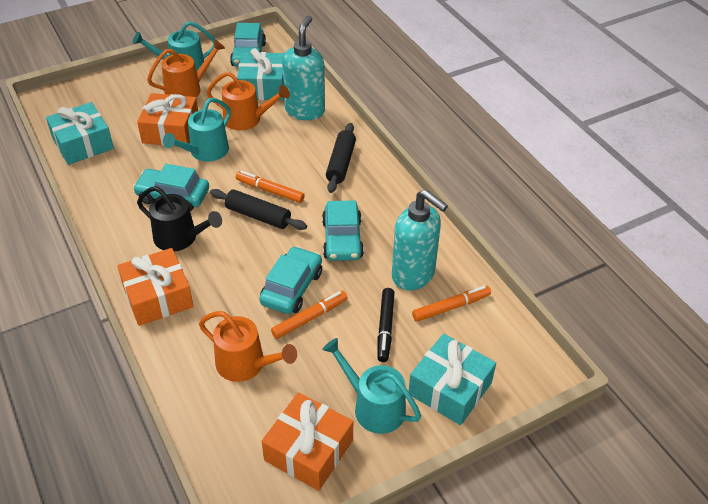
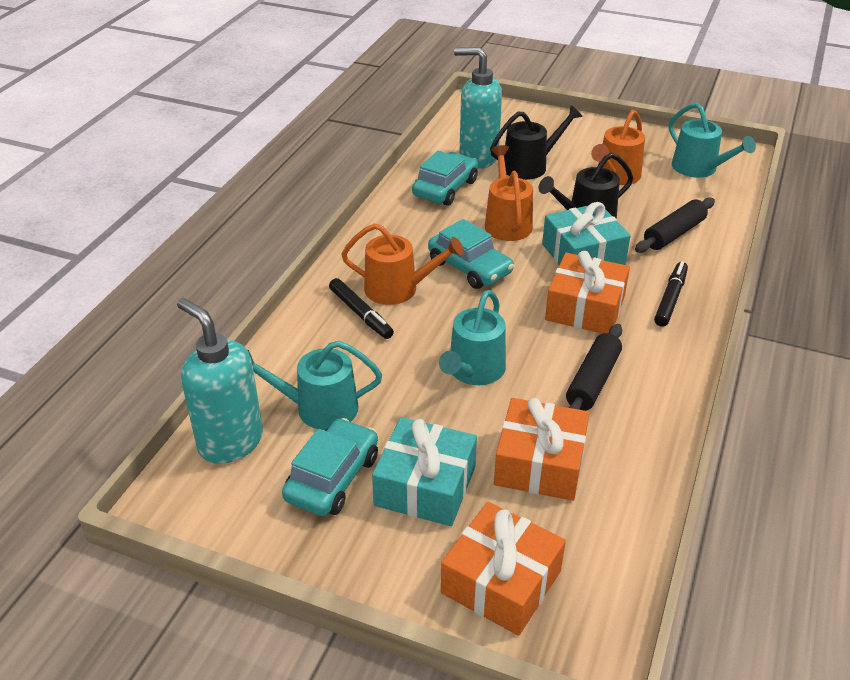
black marker: [377,288,394,362] = 1 -> [329,278,394,339] [654,261,688,327] = 2
black watering can: [137,186,222,251] = 1 -> [490,105,583,180] [538,153,633,219] = 2
orange marker: [236,171,305,203] [271,291,348,339] [412,286,491,322] = 3 -> none = 0
turquoise car: [133,164,209,211] [230,23,266,66] [259,246,322,314] [322,200,364,261] = 4 -> [282,418,378,516] [412,151,478,206] [428,219,514,289] = 3
turquoise gift: [46,102,114,165] [237,48,285,100] [409,333,496,425] = 3 -> [372,417,477,526] [542,202,631,265] = 2

